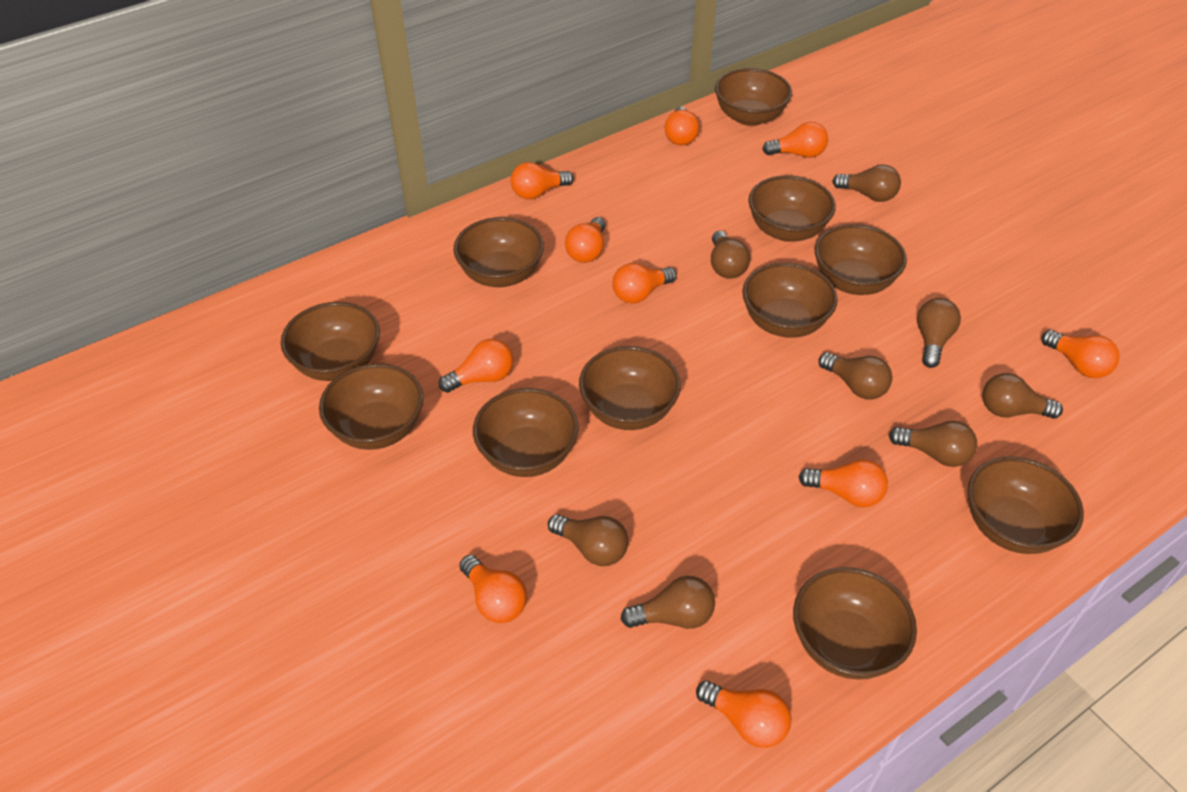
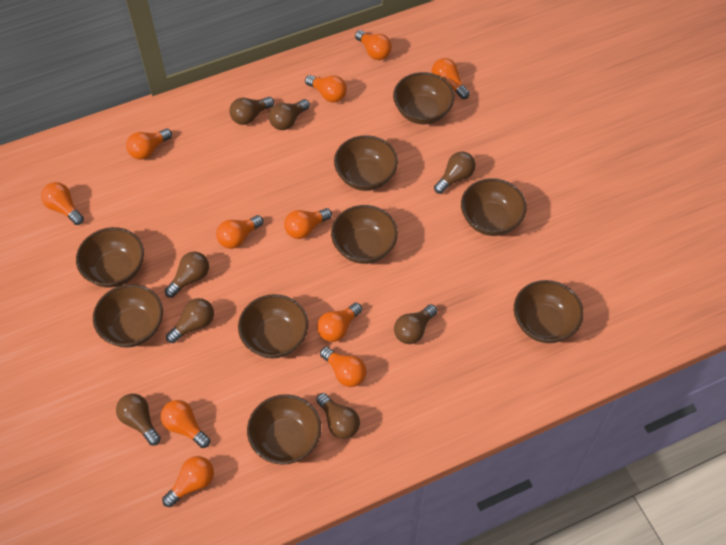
brown bowl: [281,302,380,381] [319,363,423,450] [453,217,544,287] [473,388,579,477] [579,346,681,430] [715,68,792,126] [742,263,838,338] [748,175,836,242] [793,567,917,680] [815,224,907,295] [968,456,1084,554] = 11 -> [76,227,144,288] [93,284,163,348] [238,294,308,358] [247,394,321,465] [331,205,398,264] [334,135,398,191] [393,72,455,124] [461,178,527,236] [514,280,584,343] = 9
orange light bulb: [439,339,513,393] [460,555,527,623] [511,162,574,199] [565,217,606,263] [612,263,677,304] [665,107,699,146] [696,680,791,748] [762,122,828,158] [798,459,888,507] [1042,330,1120,378] = 10 -> [41,182,84,225] [126,129,172,160] [161,400,210,448] [162,456,214,507] [216,215,263,249] [284,208,332,239] [305,75,347,102] [317,303,362,342] [320,347,367,387] [355,30,392,60] [431,58,470,99] = 11

